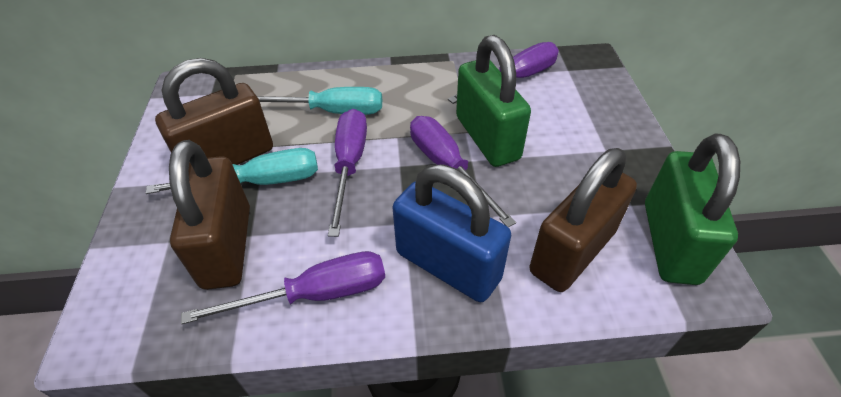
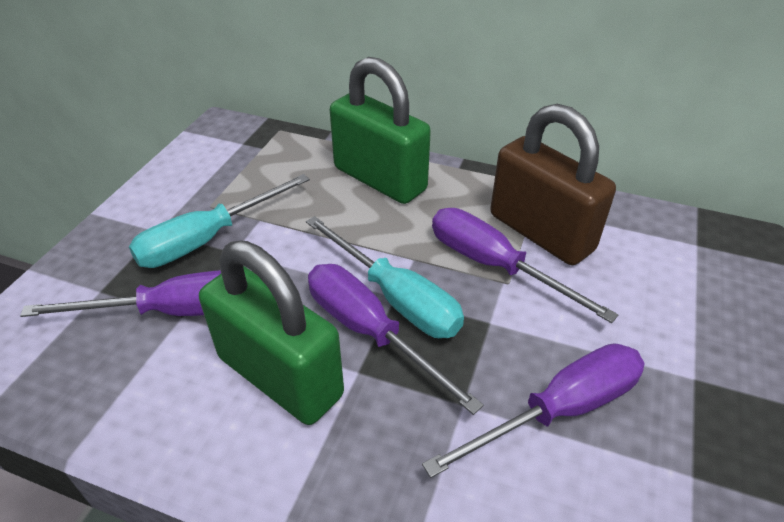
blue padlock: [393,165,511,302] = 1 -> none = 0
brown padlock: [155,58,273,165] [169,140,250,290] [529,148,637,292] = 3 -> [490,104,616,265] = 1

